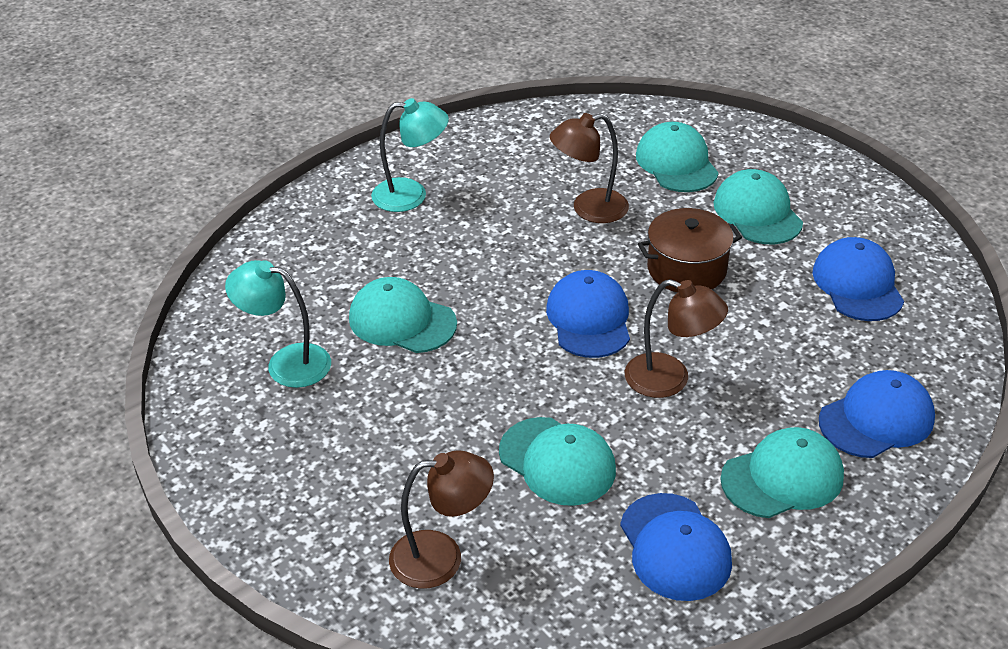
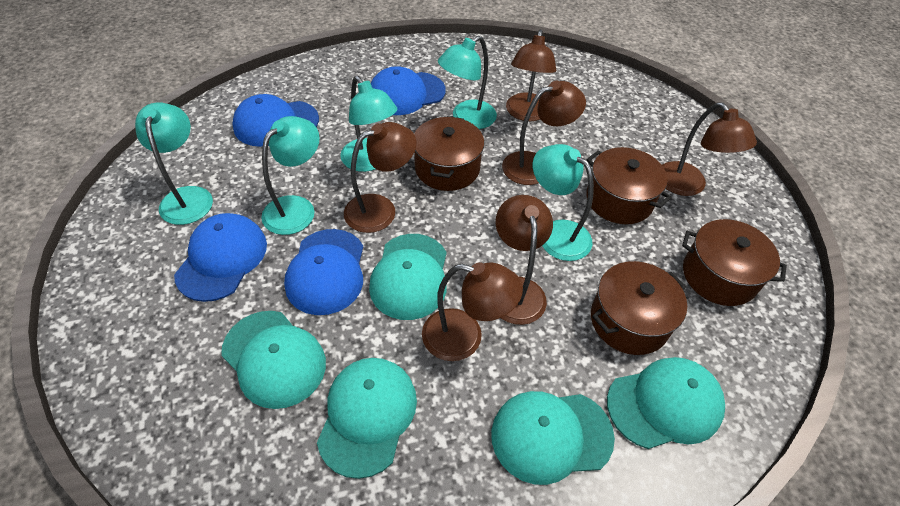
brown lamp: [389,450,494,589] [550,113,629,223] [625,279,728,398] = 3 -> [344,122,417,233] [422,262,523,361] [496,195,553,325] [502,81,586,185] [506,30,556,121] [662,102,757,196] = 6
brown pot: [638,208,742,292] = 1 -> [414,116,484,191] [586,147,672,224] [591,261,687,355] [682,219,787,306] = 4
turquoise lamp: [225,260,331,388] [371,98,449,212] = 2 -> [135,102,213,225] [261,116,320,235] [340,76,397,172] [438,36,497,129] [533,144,594,261] = 5

